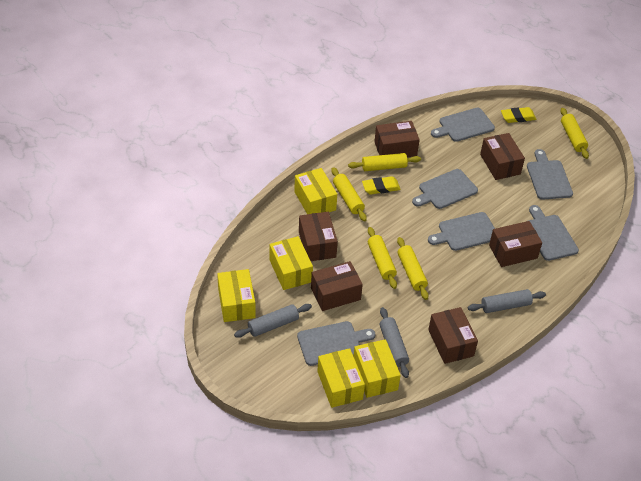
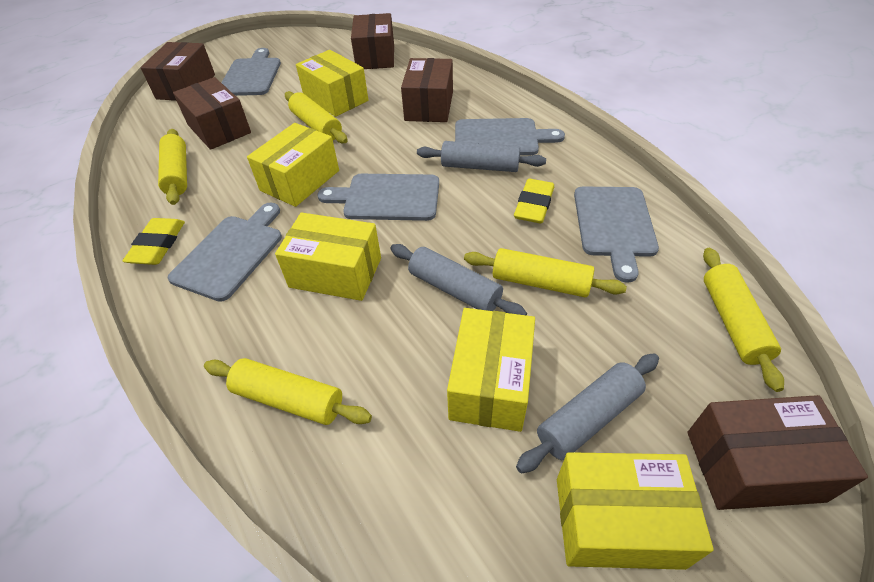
brown box: [299,212,338,261] [311,261,363,311] [374,121,420,157] [428,307,478,364] [480,133,525,180] [489,221,542,267] = 6 -> [140,42,215,101] [173,77,251,150] [351,13,394,69] [401,58,453,122] [687,395,868,510] = 5
grey cutting board: [297,321,376,366] [412,169,478,209] [428,212,495,251] [431,108,495,142] [527,149,573,200] [528,205,579,261] = 6 -> [168,203,282,302] [221,48,281,96] [318,174,439,221] [455,118,565,156] [574,187,659,283] = 5

